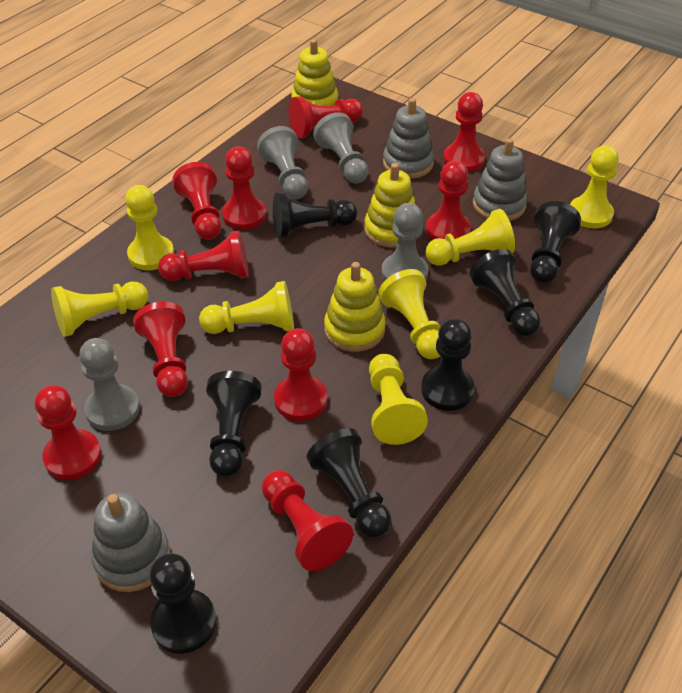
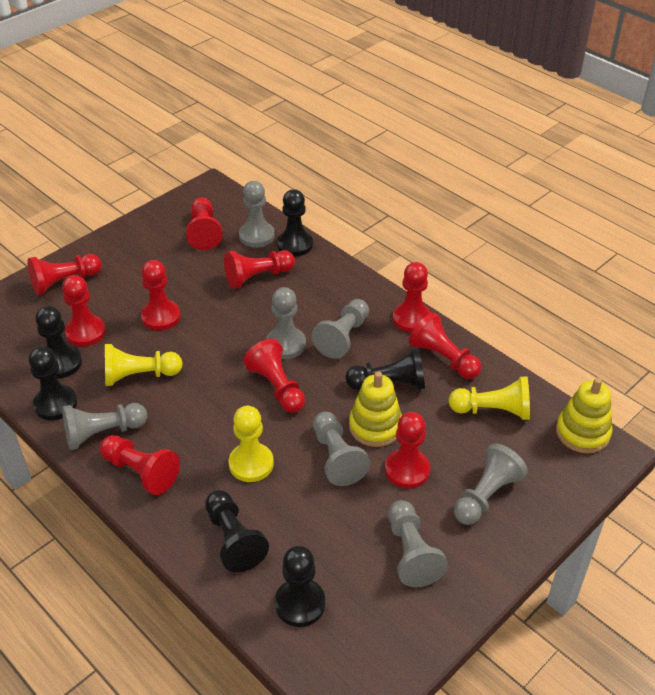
black pawn: [149,553,216,654] [206,371,262,477] [273,192,357,238] [307,428,392,538] [421,318,475,411] [469,249,541,336] [530,201,581,283] = 7 -> [29,346,77,420] [35,306,82,378] [205,490,269,573] [275,546,325,627] [277,189,313,256] [346,347,425,390] = 6
grey pawn: [79,338,140,431] [257,126,308,199] [313,112,368,184] [381,203,428,281] = 4 -> [62,403,147,450] [239,181,275,248] [266,287,306,359] [312,299,369,359] [313,412,370,486] [388,500,448,587] [454,443,528,525] = 7
grey stacking toy: [92,493,170,592] [383,98,434,179] [473,138,528,221] = 3 -> none = 0
yellow pawn: [51,282,148,337] [125,185,174,270] [199,281,294,334] [369,354,428,445] [378,269,440,359] [425,209,515,266] [570,145,619,229] = 7 -> [105,344,183,386] [229,406,274,482] [449,376,530,420] = 3
yellow stacking toy: [291,39,338,106] [324,262,386,352] [364,163,415,248] = 3 -> [349,371,402,447] [556,378,613,453] = 2

